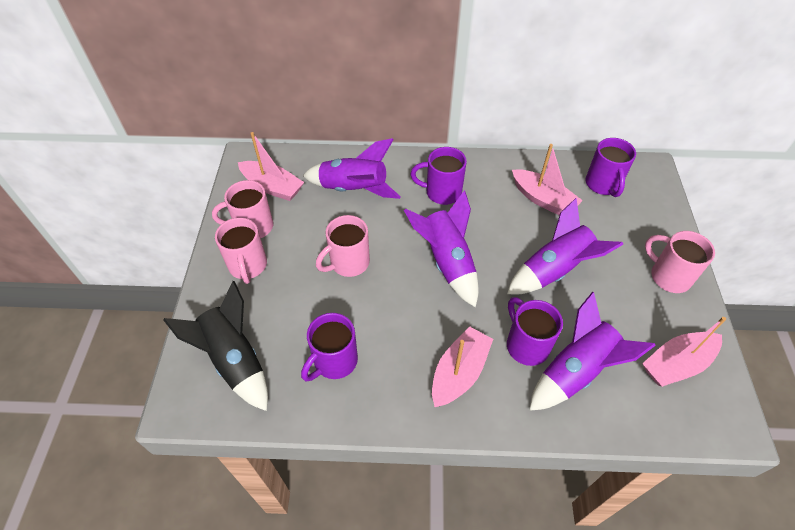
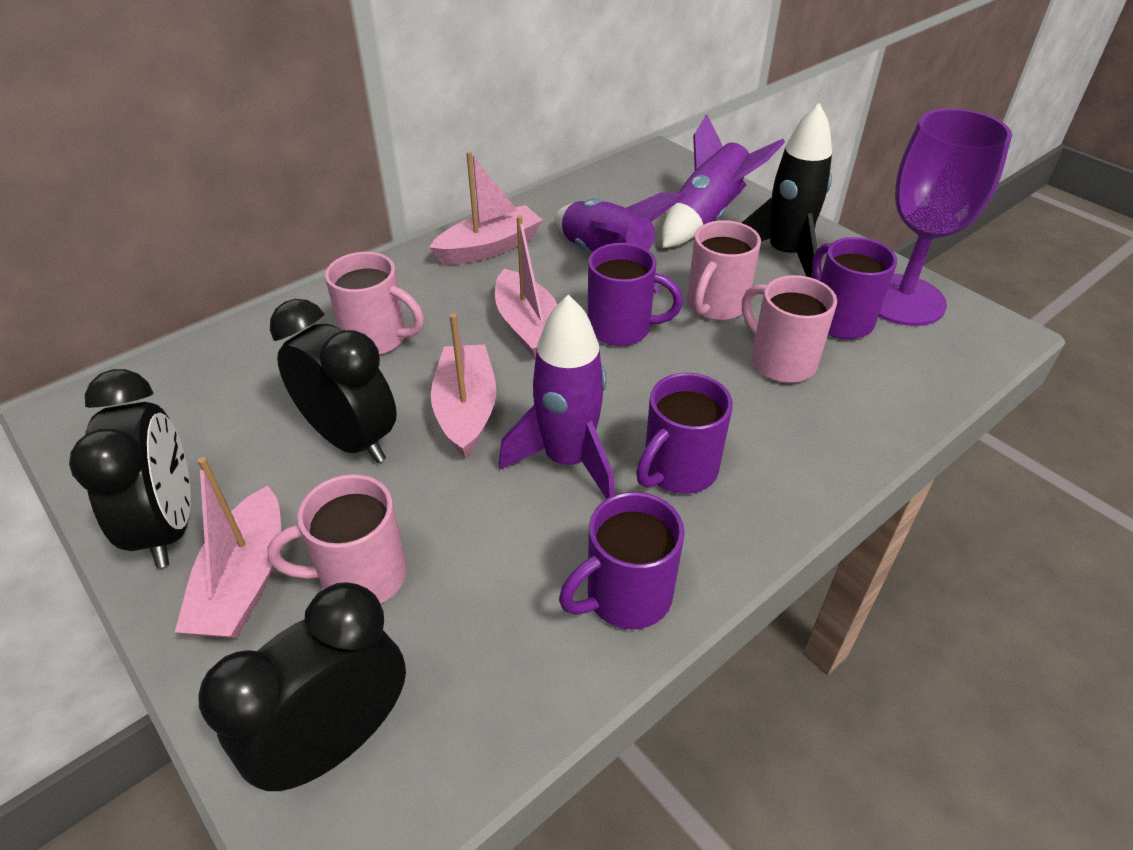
black clock: none = 0 -> [69,369,191,568] [198,582,406,791] [270,299,397,463] = 3
purple goblet: none = 0 -> [878,108,1012,326] = 1
purple rocket: [303,138,401,199] [404,190,479,307] [507,198,623,294] [529,292,656,411] = 4 -> [499,295,615,499] [555,192,686,294] [662,114,785,248] = 3

